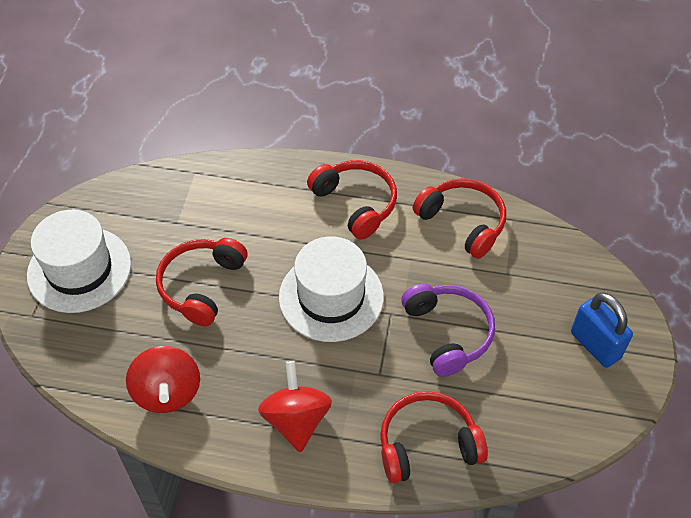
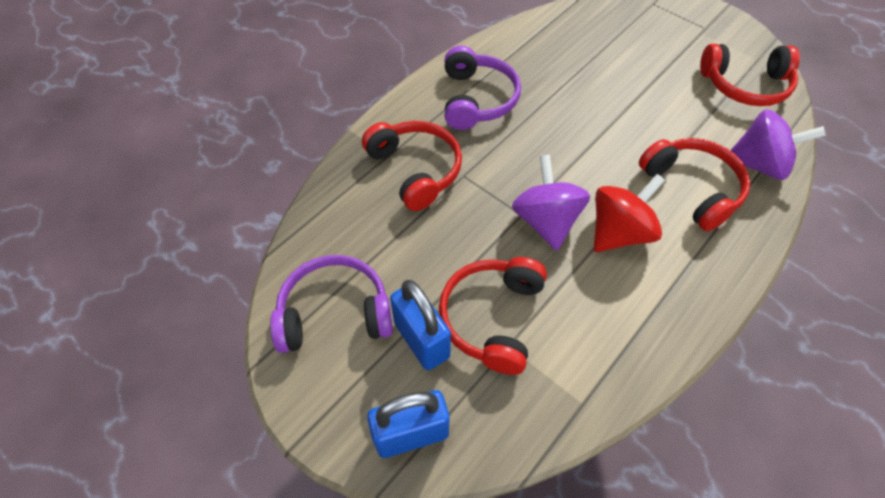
blue padlock: [571,293,633,368] = 1 -> [367,390,449,458] [390,280,451,370] = 2
purple headphones: [401,284,495,377] = 1 -> [270,255,393,353] [445,46,521,130] = 2
purple spinning top: none = 0 -> [512,155,590,251] [730,109,826,180] = 2
red spinning top: [126,346,200,413] [258,361,332,453] = 2 -> [594,174,665,252] = 1
white hat: [27,210,131,313] [279,236,384,342] = 2 -> none = 0

